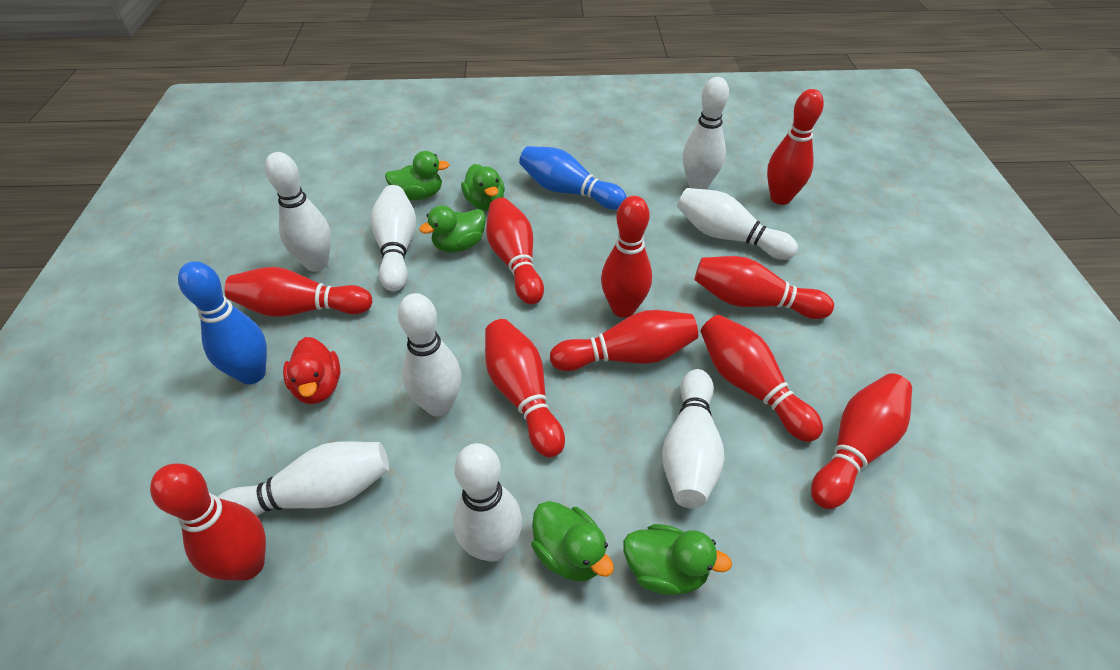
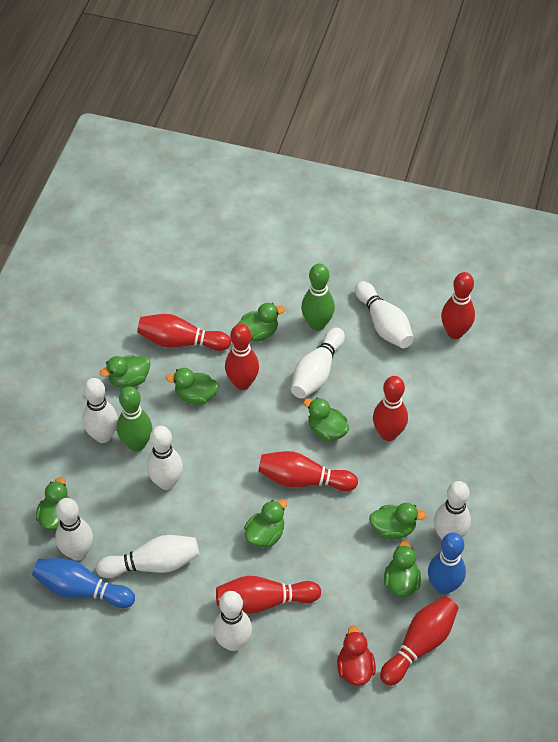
green bowling pin: none = 0 -> [117,386,152,451] [301,264,335,331] = 2
green duck: [385,151,449,200] [419,205,486,253] [461,164,505,211] [531,501,614,581] [623,524,732,595] = 5 -> [36,477,69,531] [100,355,151,388] [166,368,219,405] [238,303,285,342] [244,499,287,547] [303,397,349,441] [369,503,426,540] [384,540,421,597] = 8
red bowling pin: [150,463,266,581] [225,267,372,317] [485,319,565,458] [486,198,544,304] [550,310,698,371] [601,196,652,318] [694,256,834,319] [700,315,823,442] [767,89,824,205] [811,373,912,509] = 10 -> [137,314,231,351] [216,576,321,614] [225,324,259,390] [258,451,358,491] [373,376,408,441] [380,596,459,686] [441,272,475,339] = 7

